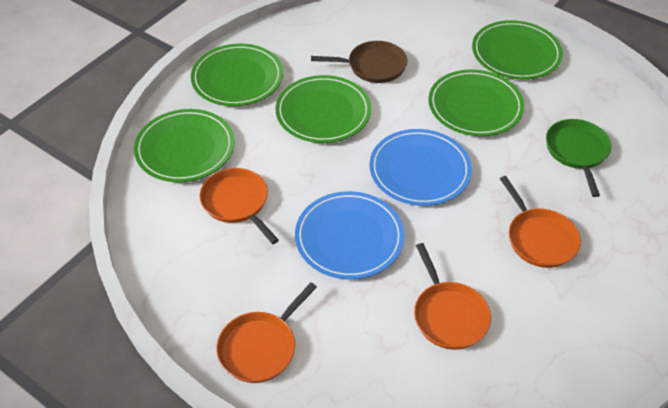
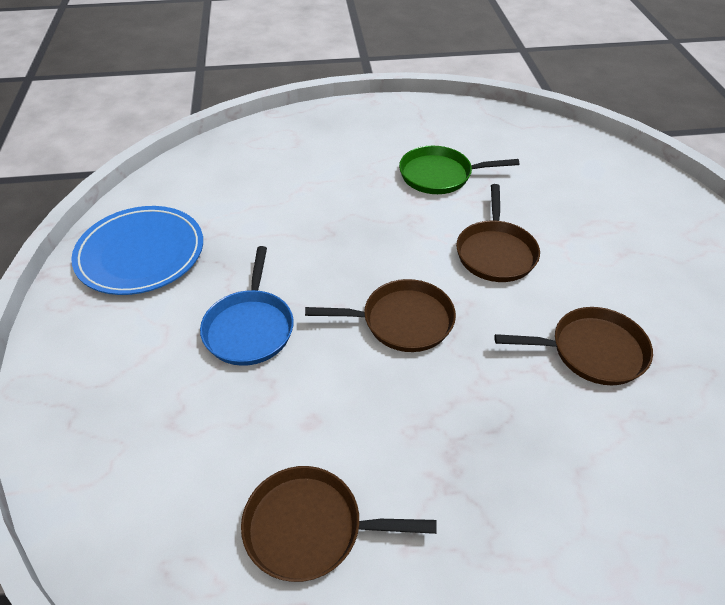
blue pan: none = 0 -> [200,246,294,366] = 1
blue plate: [295,191,404,279] [369,129,472,206] = 2 -> [71,206,203,295] = 1
brown pan: [311,41,407,83] = 1 -> [241,466,437,582] [305,279,456,352] [456,184,540,282] [494,307,653,385] = 4
green plate: [134,109,235,182] [191,44,283,106] [275,75,371,143] [429,69,524,136] [472,20,563,80] = 5 -> none = 0
orange pan: [200,168,279,244] [216,282,317,383] [414,243,491,350] [500,176,581,268] = 4 -> none = 0

